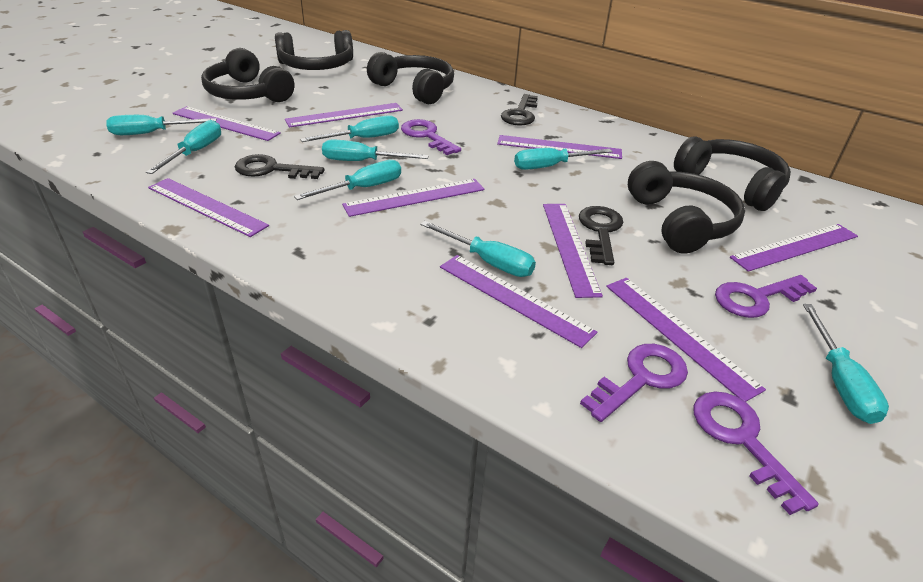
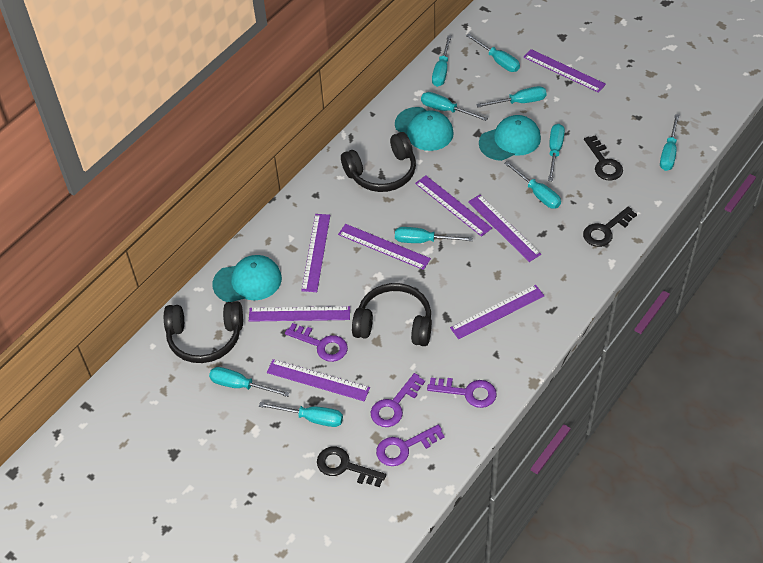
black headphones: [201,48,294,102] [275,30,353,70] [367,52,454,104] [628,161,745,254] [674,136,791,211] = 5 -> [164,301,243,363] [341,132,416,192] [352,283,432,346] = 3
purple ruler: [148,178,269,237] [172,106,281,141] [285,103,403,128] [342,179,484,217] [440,255,597,348] [497,135,622,159] [543,204,603,298] [606,278,766,402] [730,224,858,272] = 9 -> [249,306,350,322] [267,359,370,401] [301,214,330,292] [338,224,431,270] [415,175,492,237] [450,285,545,339] [468,195,541,262] [523,49,606,93] = 8
turquoise cap: none = 0 -> [213,255,282,302] [395,107,454,151] [479,115,541,161] = 3
turquoise screwdriver: [106,115,216,135] [146,120,221,174] [294,160,401,200] [300,115,399,142] [322,139,429,161] [420,221,536,277] [514,148,613,170] [803,304,889,424] = 8 -> [209,367,290,397] [259,402,343,427] [395,227,473,243] [421,92,488,121] [432,35,452,87] [466,34,520,72] [476,86,547,108] [504,161,561,209] [548,124,565,182] [660,114,679,171] = 10

